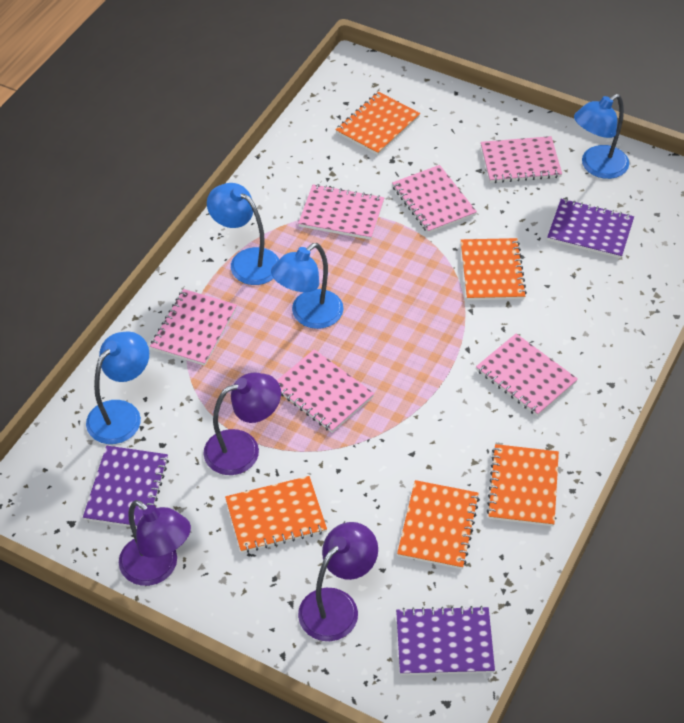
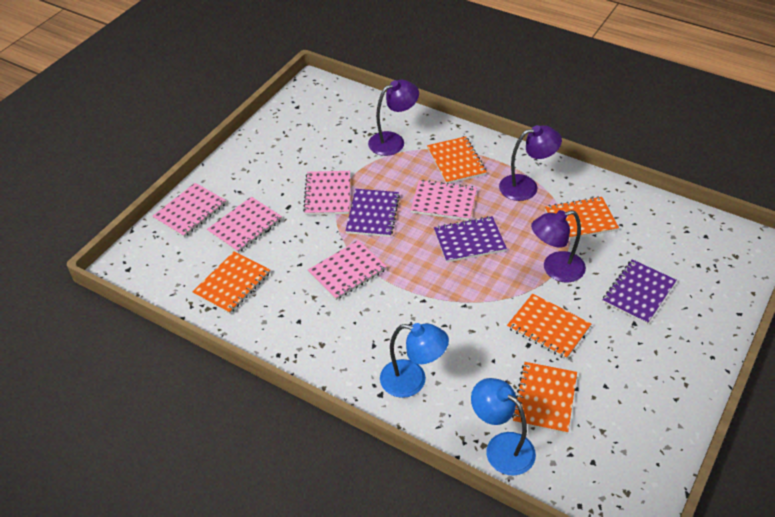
blue lamp: [86,331,149,444] [207,183,279,285] [271,243,343,329] [574,94,629,179] = 4 -> [380,323,449,398] [471,378,536,476] = 2
pink notebook: [150,289,237,366] [277,349,374,433] [298,184,384,240] [392,165,477,233] [476,334,578,416] [481,136,562,183] = 6 -> [152,183,226,237] [207,197,282,253] [303,171,350,215] [308,240,387,300] [411,180,477,221] = 5

